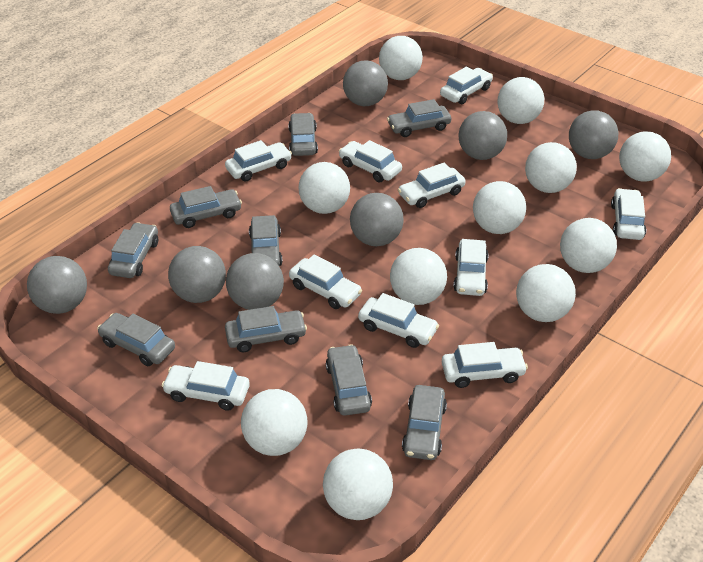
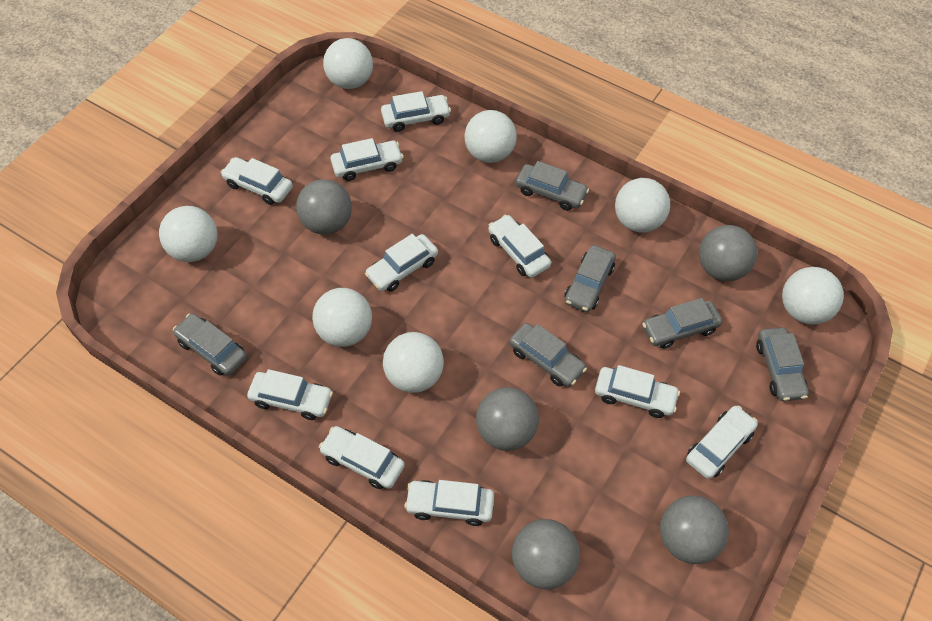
grey ball: [27,256,87,314] [168,246,226,303] [226,253,284,310] [343,60,388,106] [350,193,404,246] [458,111,507,160] [569,110,618,159] = 7 -> [296,179,352,235] [476,387,539,451] [512,519,580,589] [660,495,729,564] [699,225,757,281] = 5
grey car: [97,313,175,366] [108,222,158,278] [170,186,242,228] [225,306,307,352] [249,215,283,266] [288,113,318,156] [326,344,372,415] [387,99,451,137] [402,385,447,460] = 9 -> [173,314,247,376] [509,323,587,387] [516,161,589,211] [565,245,616,312] [642,298,722,349] [756,327,809,401] = 6
white ball: [241,389,308,456] [298,162,350,214] [323,448,393,520] [379,36,423,80] [390,248,447,305] [473,181,526,234] [498,77,544,124] [516,264,576,322] [525,142,577,193] [560,218,617,273] [619,131,671,181] = 11 -> [159,206,218,262] [312,288,372,347] [323,38,373,89] [383,332,444,393] [464,110,517,163] [615,178,670,233] [782,267,844,325] = 7

